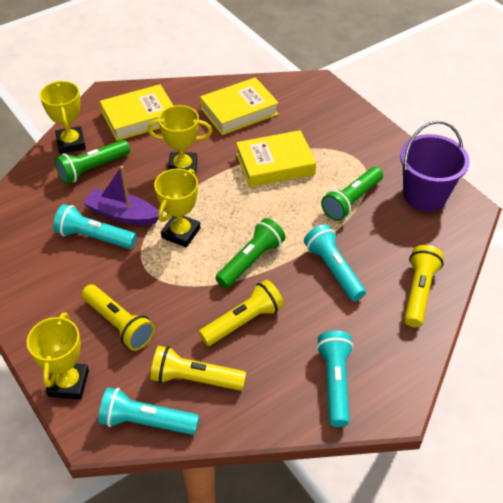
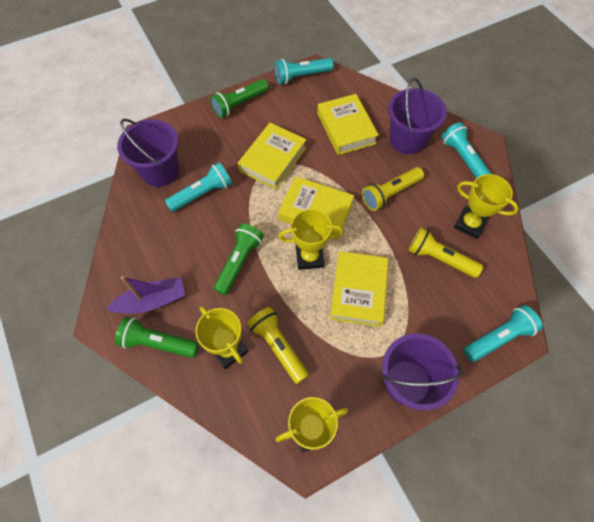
purple bucket: [400,121,470,211] = 1 -> [117,119,179,187] [381,333,462,410] [388,78,447,154] = 3
yellow book: [100,84,174,141] [200,77,279,135] [236,130,316,187] = 3 -> [238,123,307,189] [278,176,354,240] [317,94,379,155] [330,251,389,327] = 4
yellow flashlight: [82,285,155,351] [150,346,246,391] [199,280,284,346] [404,245,444,328] = 4 -> [247,307,309,384] [362,167,424,211] [408,227,483,278] = 3

